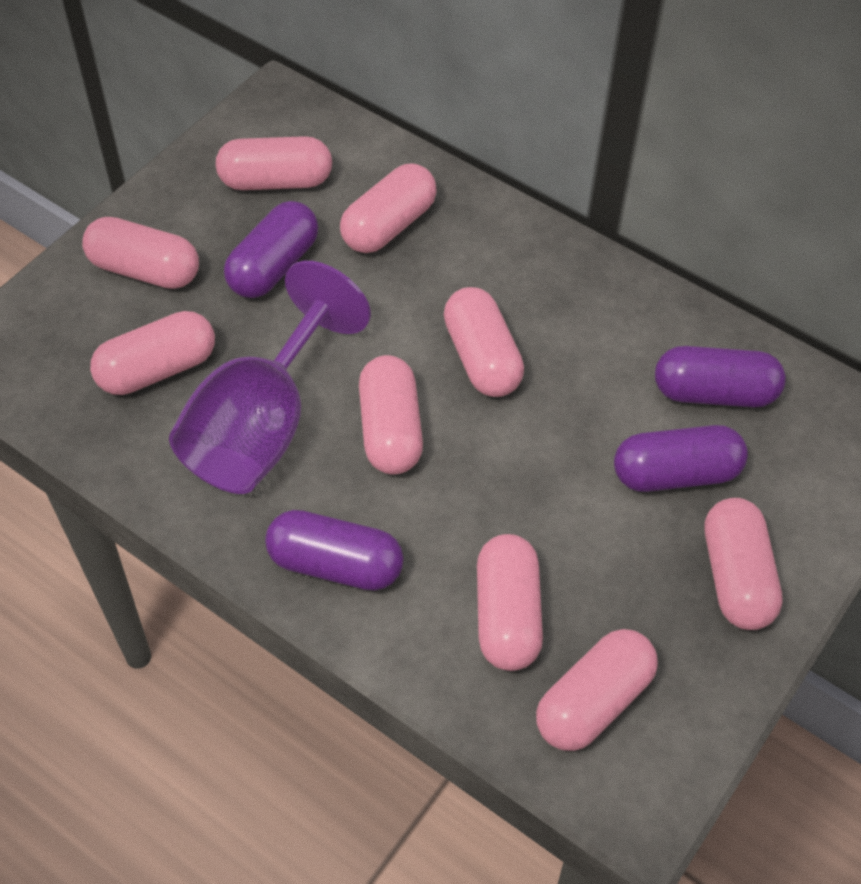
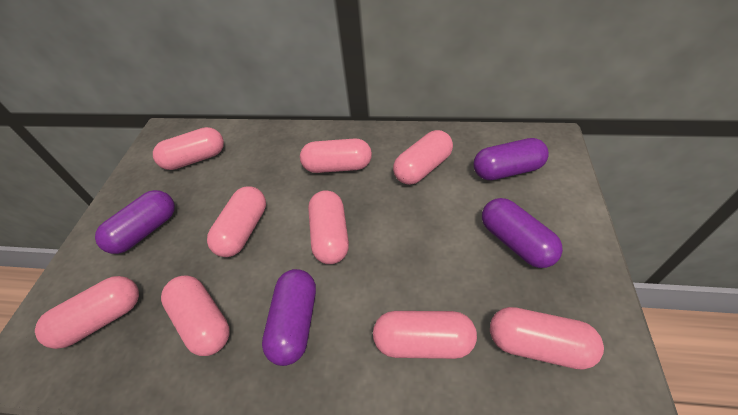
purple goblet: [169,261,371,494] = 1 -> none = 0

